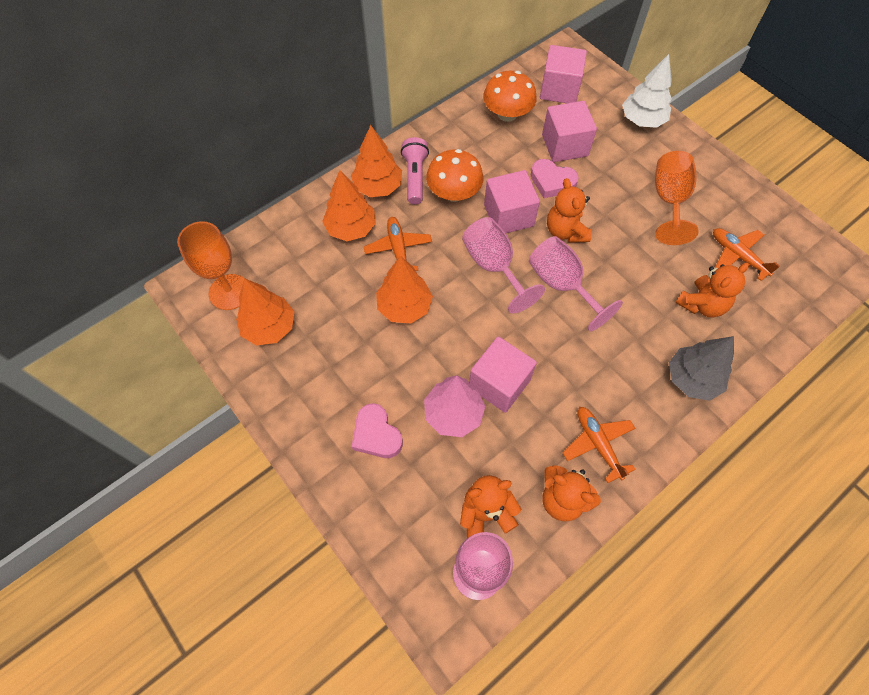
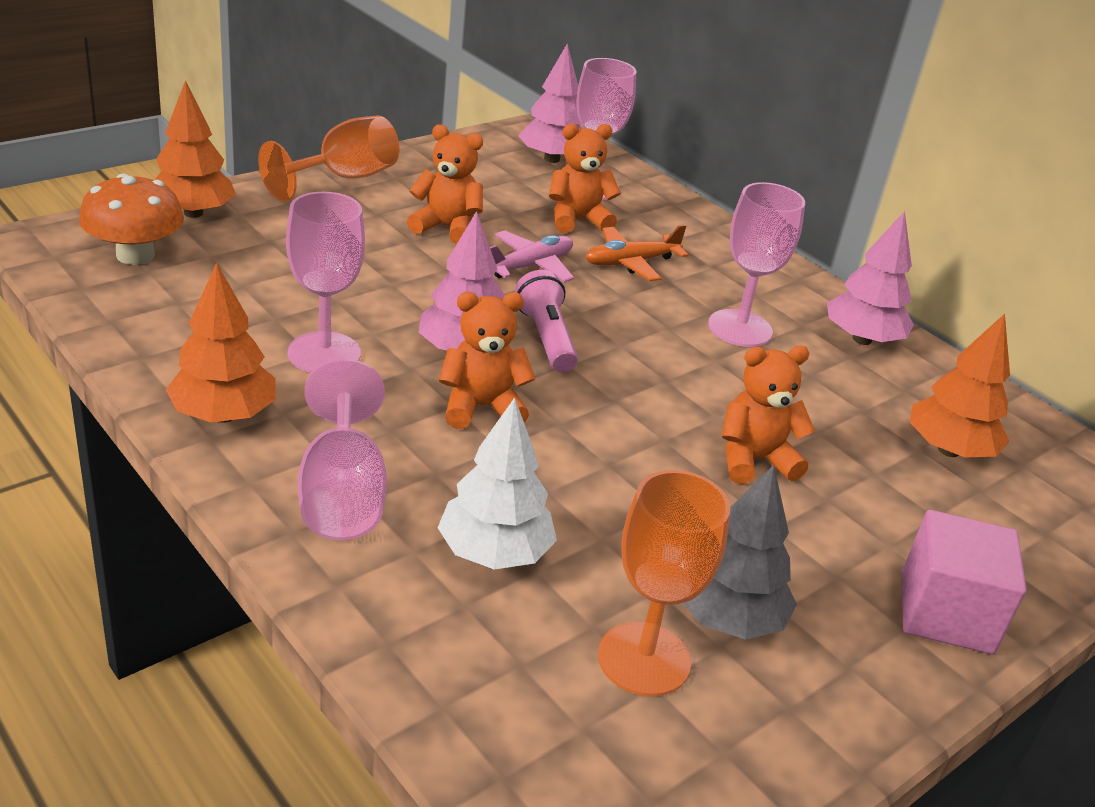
orange mushroom: [426,149,483,202] [483,71,537,122] = 2 -> [79,174,184,265] = 1
orange plane: [364,217,432,271] [562,407,636,483] [713,228,780,281] = 3 -> [585,225,688,281] = 1
orange tree: [236,278,294,346] [322,170,376,241] [351,125,402,197] [376,256,433,323] = 4 -> [154,80,236,218] [166,262,276,423] [910,314,1010,457] = 3
pink cube: [469,336,537,413] [484,170,540,233] [540,45,587,103] [542,101,597,162] = 4 -> [902,510,1026,654] = 1
pink goblet: [453,532,513,600] [462,217,545,313] [529,236,623,331] = 3 -> [286,192,365,373] [298,359,387,540] [577,58,637,200] [708,182,805,347] = 4
pink heart: [352,404,403,458] [531,159,579,198] = 2 -> none = 0
pink plane: none = 0 -> [490,230,574,283] = 1
pink tree: [424,375,485,437] = 1 -> [419,211,504,350] [518,44,582,163] [827,211,914,345] = 3

